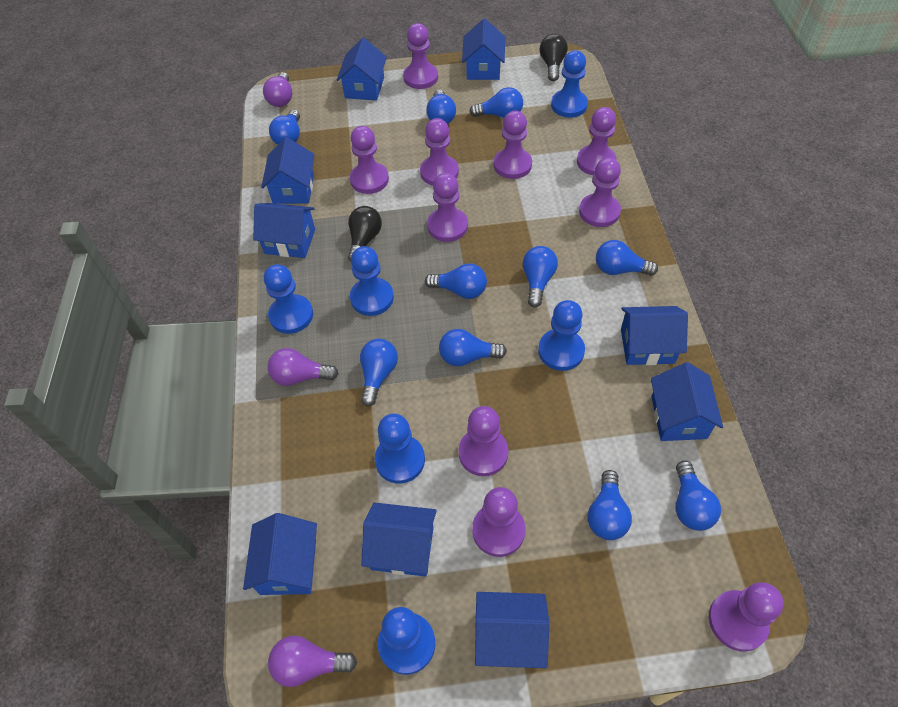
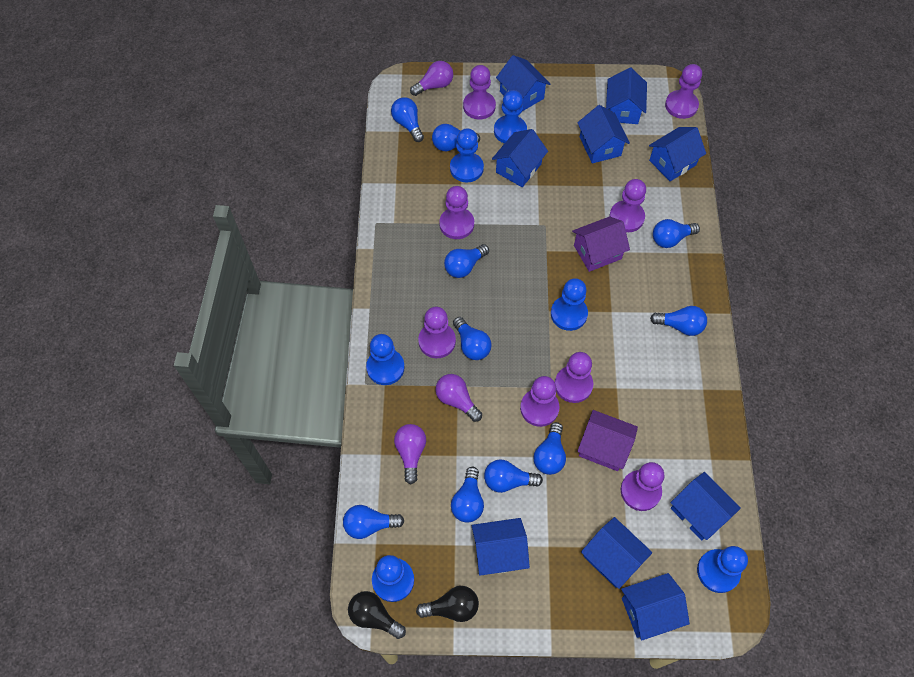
purple house: none = 0 -> [572,216,630,272] [577,410,638,471] = 2
purple pawn: [350,126,389,194] [403,23,438,89] [420,118,459,186] [427,173,468,242] [458,406,509,476] [472,487,526,557] [494,111,532,179] [577,107,616,175] [579,158,621,227] [709,583,783,651] = 10 -> [418,307,456,358] [439,186,474,239] [463,65,496,120] [520,376,560,427] [555,352,594,403] [609,179,646,232] [621,462,665,511] [665,64,702,119] = 8

